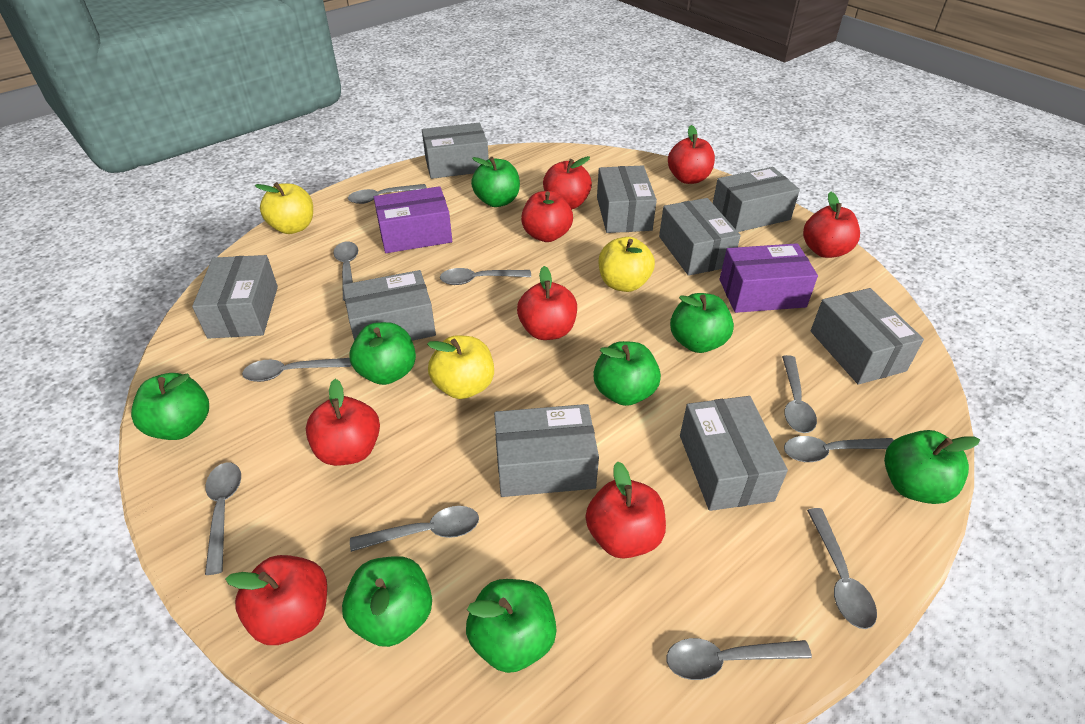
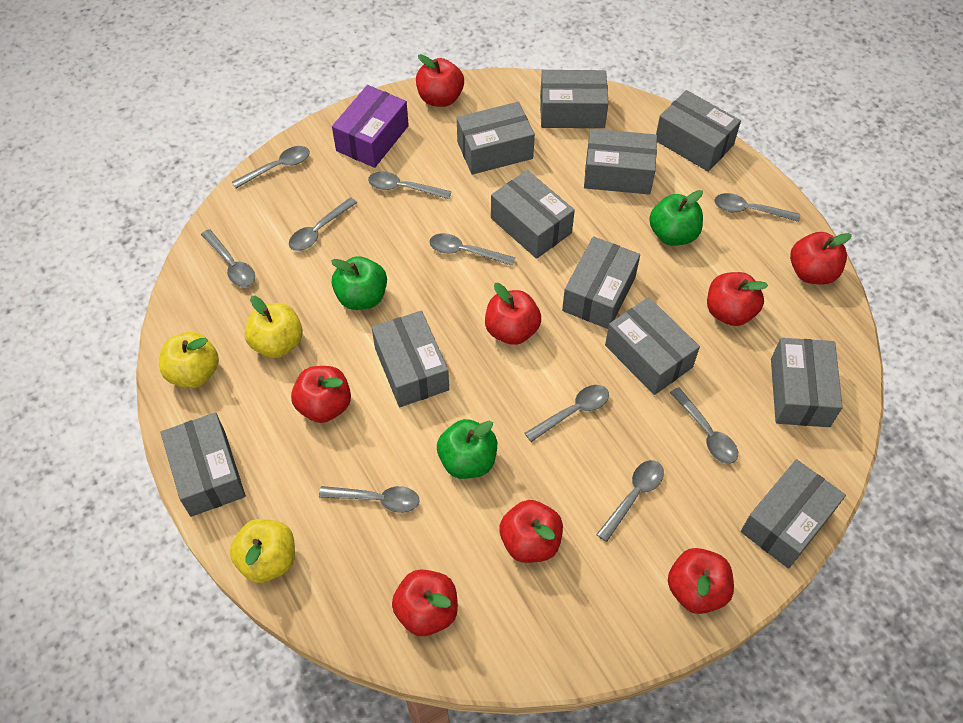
green apple: [131,373,209,440] [342,556,432,647] [350,322,416,385] [466,579,557,673] [471,157,520,207] [593,341,661,406] [670,293,734,353] [884,430,980,504] = 8 -> [331,256,387,310] [437,419,497,479] [649,190,703,246] = 3
grey box: [192,255,278,339] [343,270,436,341] [422,123,489,179] [494,404,599,497] [597,165,657,233] [659,198,741,276] [680,396,788,511] [713,167,800,232] [811,288,924,385] = 9 -> [161,412,246,517] [372,311,449,407] [457,102,535,175] [491,170,575,259] [540,70,609,128] [562,236,640,329] [584,129,657,195] [605,297,700,395] [656,90,741,172] [741,459,846,569] [771,338,843,427] = 11
purple box: [374,186,452,253] [720,243,818,313] = 2 -> [332,85,409,168] = 1

